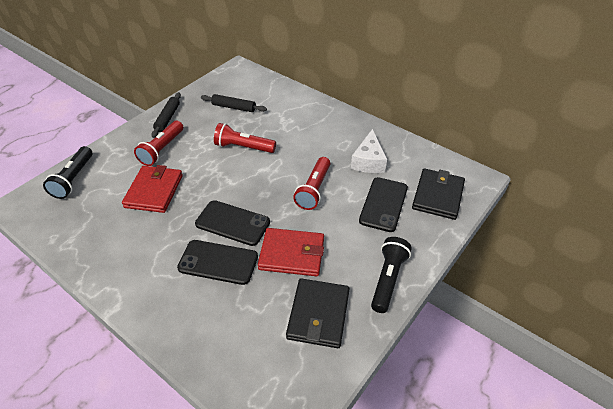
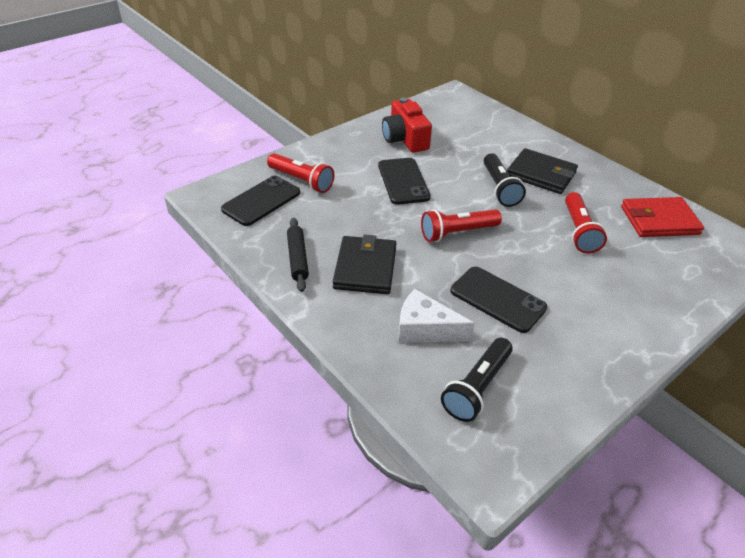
black rolling pin: [151,92,181,138] [201,94,267,112] = 2 -> [287,218,309,292] = 1
red camera: none = 0 -> [382,97,432,153] = 1
red wallet: [122,165,183,213] [258,228,324,276] = 2 -> [621,197,704,237] = 1

